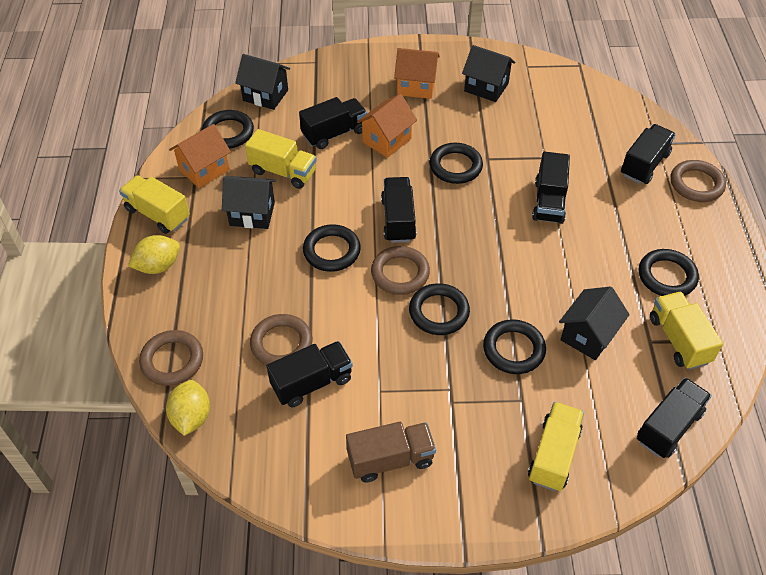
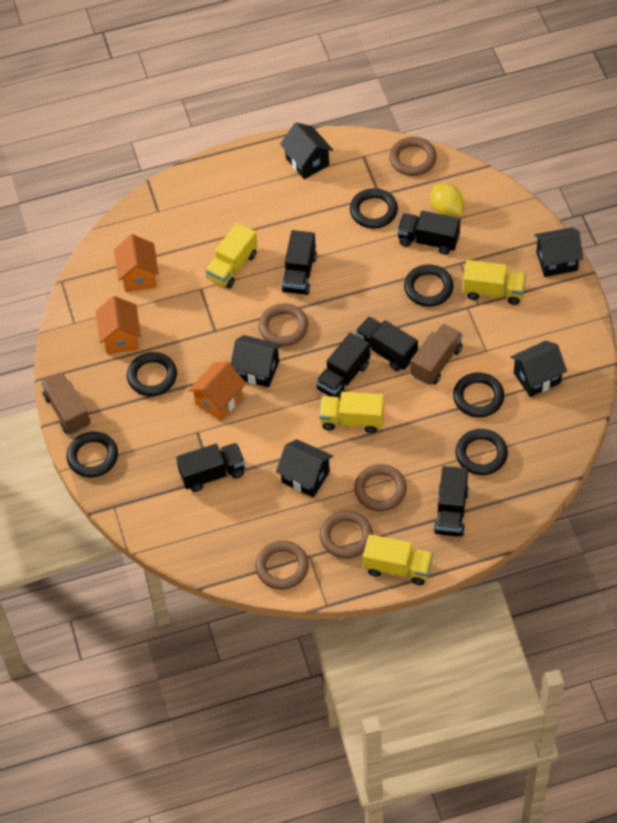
black house: [222,176,276,229] [235,54,290,110] [462,45,515,102] [559,286,630,360] = 4 -> [231,335,282,387] [276,439,333,497] [280,123,333,179] [510,341,567,397] [534,227,583,277] = 5
brown ring: [139,330,203,386] [250,314,312,366] [371,246,430,295] [670,160,726,202] = 4 -> [255,541,309,590] [259,304,308,346] [320,510,373,559] [354,464,407,511] [389,137,437,176] = 5
brown truck: [346,422,436,483] = 1 -> [41,372,90,435] [410,324,463,385] = 2
yellow lemon: [128,235,180,274] [166,380,210,436] = 2 -> [431,183,464,217] = 1

